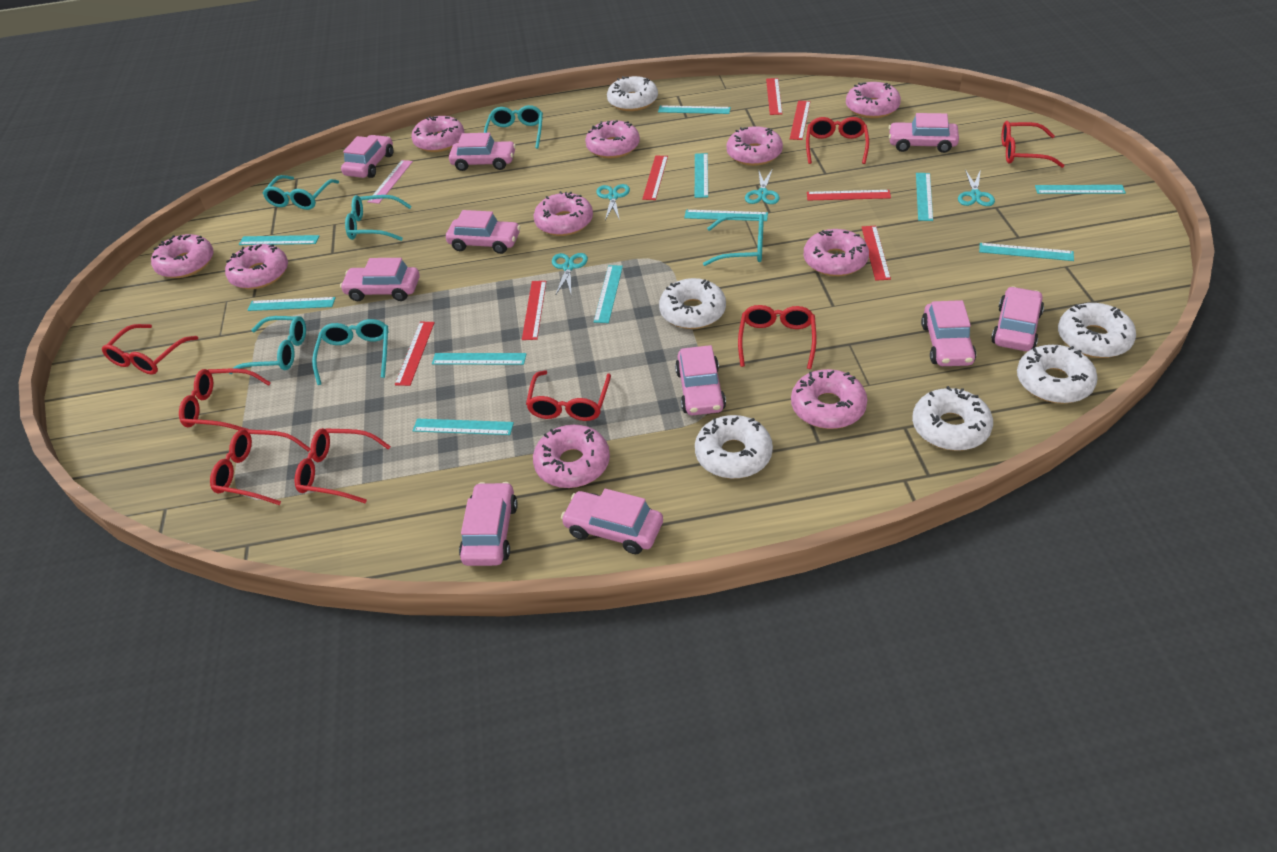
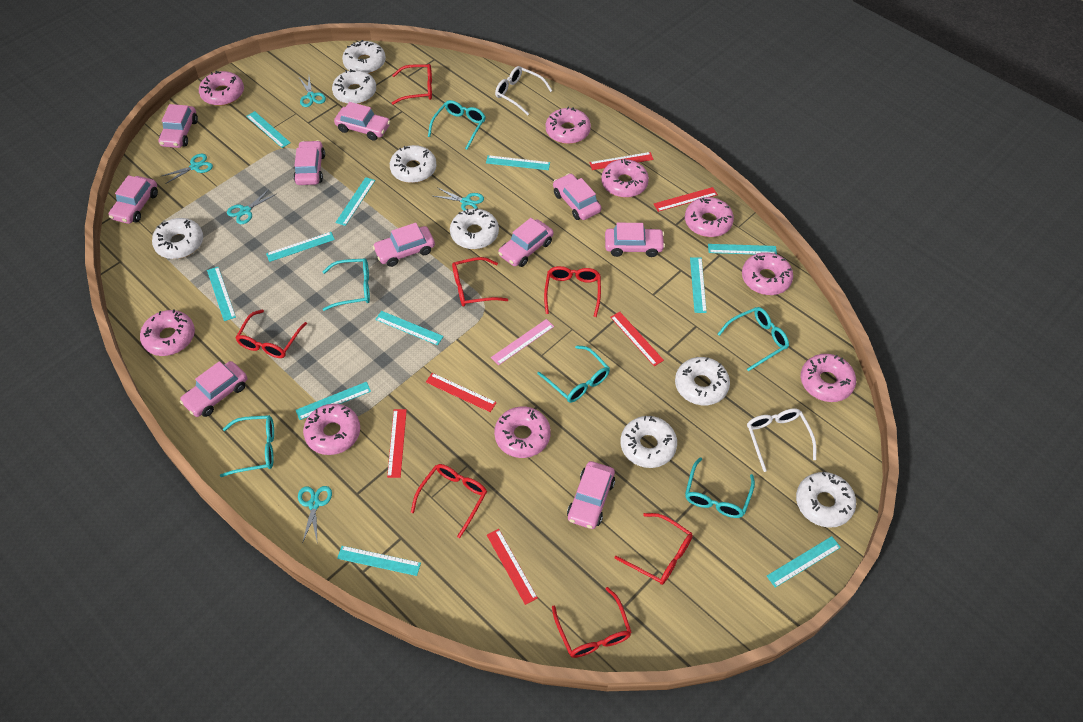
pink donut: [151,234,214,278] [225,244,288,289] [411,116,464,152] [533,425,610,488] [534,191,593,236] [585,120,640,158] [727,126,783,166] [791,369,867,429] [804,229,869,276] [846,82,901,118] = 10 -> [140,309,195,356] [199,71,244,106] [303,404,360,455] [494,406,551,458] [546,107,591,144] [601,159,649,198] [685,197,734,237] [742,252,793,295] [801,354,856,402] = 9
red glasses: [102,324,198,374] [179,369,271,430] [210,429,310,505] [294,428,391,504] [526,370,611,421] [738,305,816,369] [806,117,869,164] [1001,121,1065,168] = 8 -> [236,310,307,358] [392,64,432,105] [411,464,487,538] [452,257,508,307] [544,266,601,317] [552,587,632,658] [615,513,693,585] = 7
red ruler: [395,322,435,386] [522,281,546,340] [642,156,668,200] [766,78,782,115] [790,101,810,140] [807,190,891,201] [862,226,891,281] = 7 -> [387,409,407,478] [426,373,497,412] [487,529,538,605] [589,152,653,170] [610,312,664,366] [654,187,718,212] = 6
turquoise scissors: [552,253,588,296] [596,184,630,221] [745,168,780,204] [958,169,995,206] = 4 -> [162,154,213,184] [227,189,276,224] [298,486,332,544] [299,77,326,107] [434,187,484,211] = 5
white donut: [607,76,658,111] [659,278,726,329] [695,415,773,479] [912,386,993,451] [1017,345,1098,403] [1058,303,1136,358] = 6 -> [152,218,203,259] [332,69,376,104] [342,40,386,74] [390,145,437,183] [450,208,499,249] [621,416,677,468] [675,357,730,405] [796,472,856,528] = 8
white glasses: none = 0 -> [495,66,552,115] [747,408,816,472] = 2

